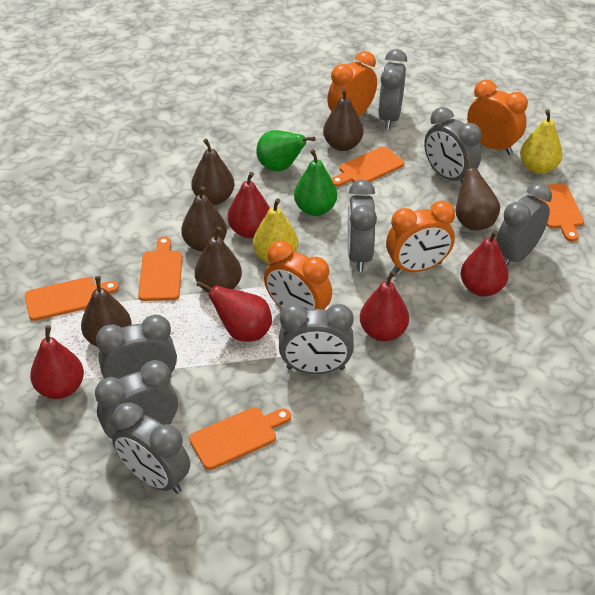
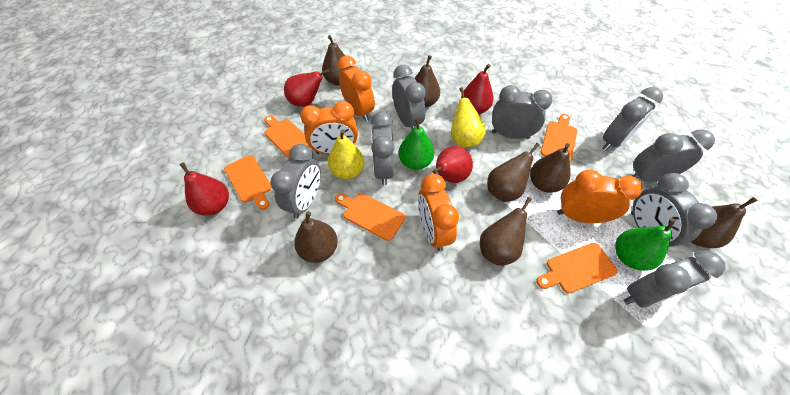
brown pear: [81,276,132,347] [181,186,227,252] [191,139,234,205] [195,226,242,293] [323,88,364,151] [456,155,500,230] = 6 -> [294,211,338,263] [322,35,351,85] [415,55,440,108] [480,197,532,266] [487,143,540,202] [530,143,570,193] [691,197,758,248] = 7
red pear: [30,326,84,399] [196,281,272,342] [228,172,270,238] [360,271,409,341] [460,230,509,297] = 5 -> [180,162,229,216] [284,69,330,107] [432,146,473,183] [461,64,494,114] = 4

